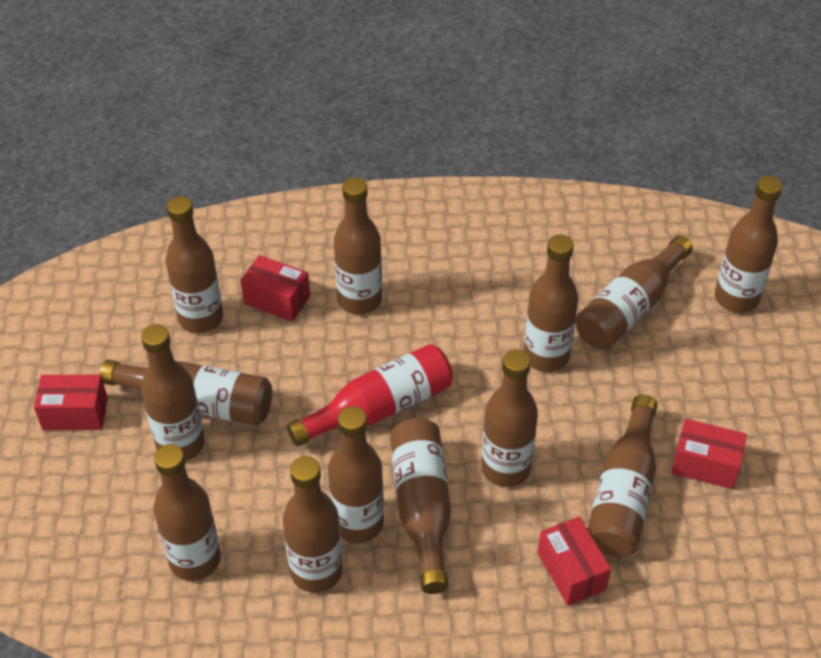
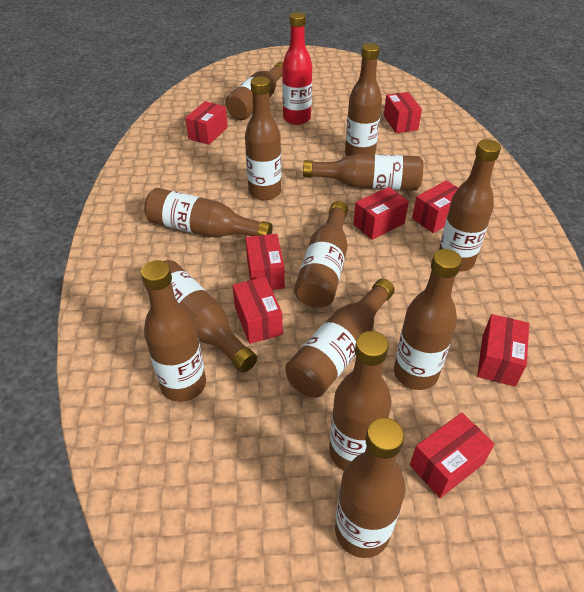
red box: [34,375,108,430] [241,255,310,322] [537,516,611,606] [672,419,747,489] = 4 -> [185,101,228,145] [233,277,283,344] [245,234,285,290] [353,187,409,240] [384,92,422,133] [410,413,495,498] [412,181,458,233] [477,314,529,387] = 8

